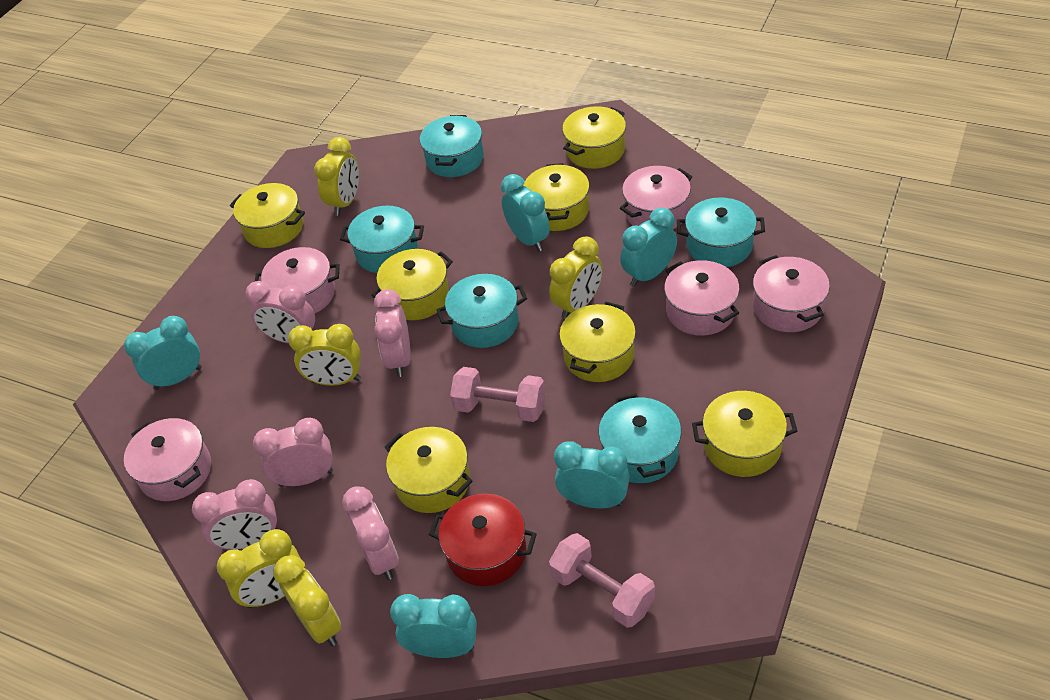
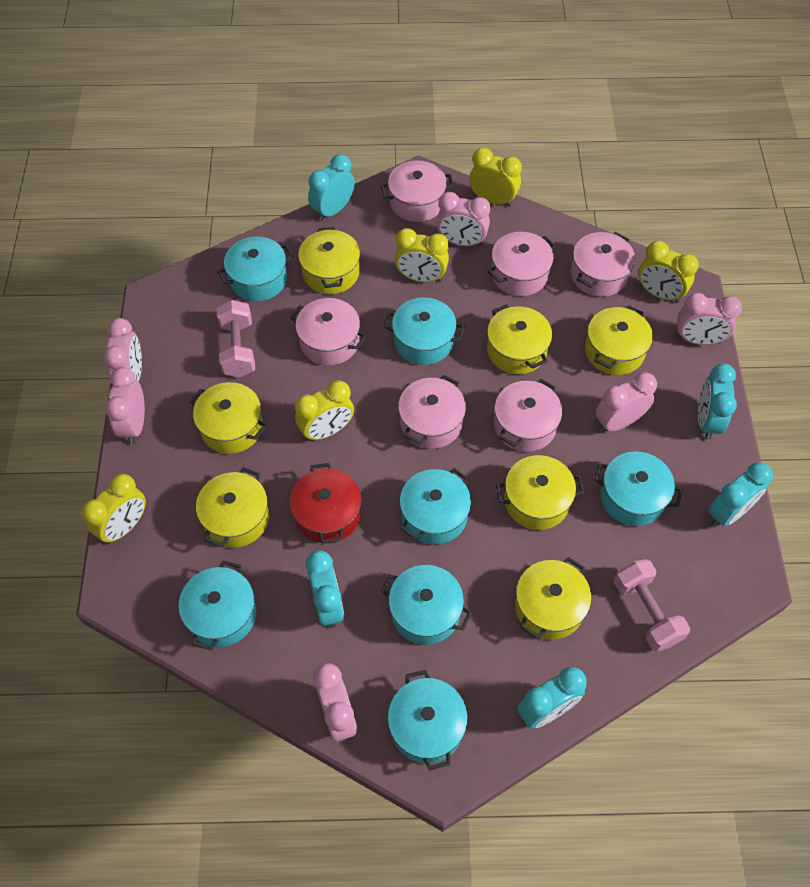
pink clock: [192,479,277,550] [245,281,315,343] [253,418,333,486] [342,486,399,580] [374,289,411,377] = 5 -> [103,318,142,382] [105,367,145,444] [313,663,357,742] [436,192,490,246] [596,372,657,432] [676,293,742,345] = 6
pink pot: [124,418,211,501] [255,247,340,313] [620,166,692,229] [664,260,740,336] [753,255,830,332] = 5 -> [290,298,367,365] [380,161,454,222] [398,375,466,449] [488,232,556,296] [494,379,562,452] [571,232,635,297] = 6
turquoise pot: [340,206,424,273] [420,115,484,177] [436,274,527,348] [598,393,681,483] [677,197,765,267] = 5 -> [179,561,256,650] [217,237,293,301] [381,565,472,645] [384,297,465,365] [388,670,468,770] [400,468,471,544] [594,451,683,526] = 7

